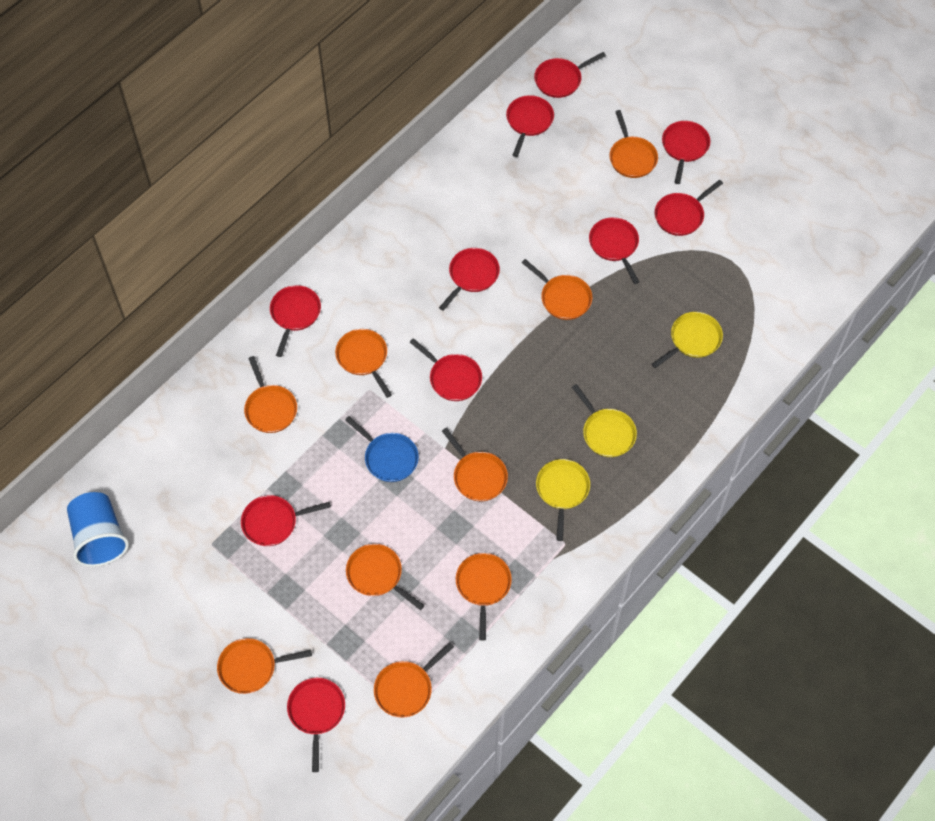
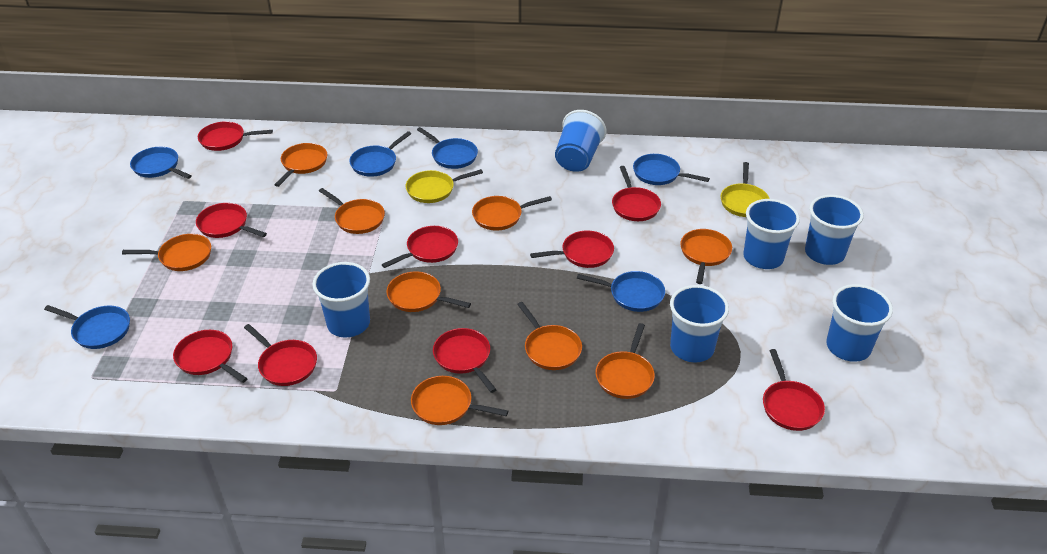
blue cup: [67,492,129,567] = 1 -> [312,262,370,338] [555,110,606,172] [670,285,729,362] [743,199,800,269] [805,195,864,265] [826,284,893,362] = 6
blue pan: [345,416,419,482] = 1 -> [44,305,130,349] [130,147,192,179] [349,131,411,177] [417,127,478,169] [577,271,665,312] [633,154,710,185] = 6
red pan: [241,495,331,546] [270,285,321,357] [287,678,345,772] [410,338,482,401] [439,248,500,311] [506,95,554,157] [534,52,606,98] [589,217,639,284] [655,180,723,236] [662,121,710,184] = 10 -> [173,330,248,383] [196,203,267,238] [198,121,273,151] [244,324,317,386] [382,226,458,268] [433,328,497,393] [530,231,614,268] [612,166,661,221] [763,349,825,431] = 9
yellow pan: [536,459,590,541] [572,384,637,457] [652,312,723,368] = 3 -> [406,169,483,203] [721,162,770,217] = 2

